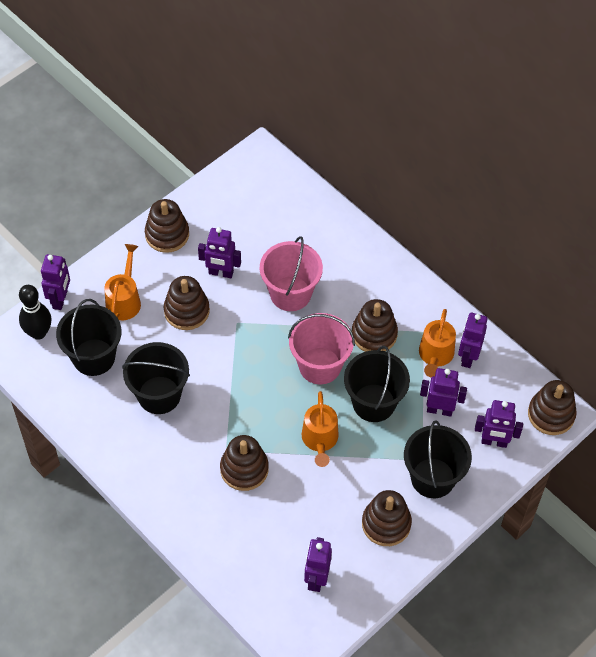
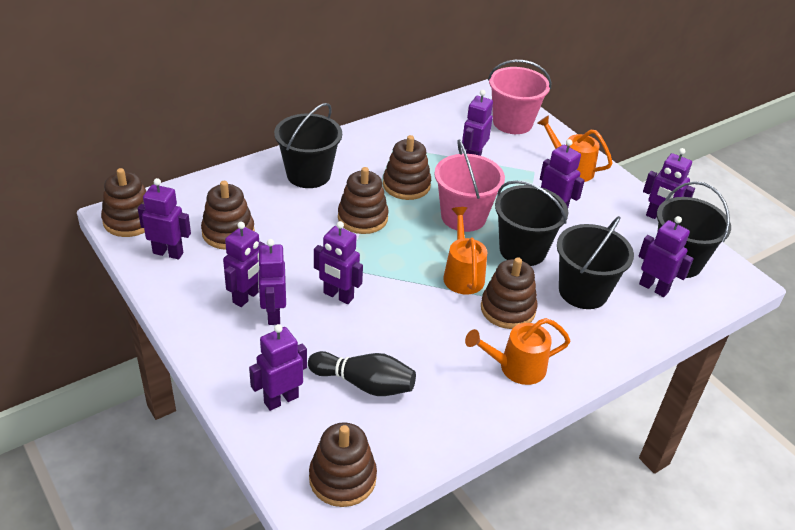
purple robot: [41,254,70,310] [198,227,241,278] [304,537,332,592] [420,368,467,417] [458,313,487,368] [475,400,523,448] = 6 -> [138,178,191,259] [223,222,266,307] [249,324,307,411] [257,239,286,325] [314,221,363,304] [462,90,493,156] [540,139,585,207] [638,216,694,297] [643,148,695,219] = 9

